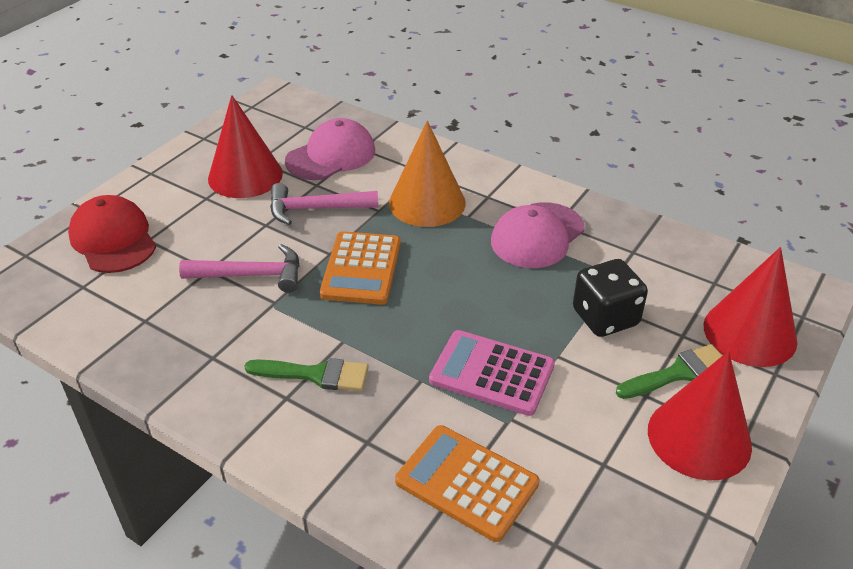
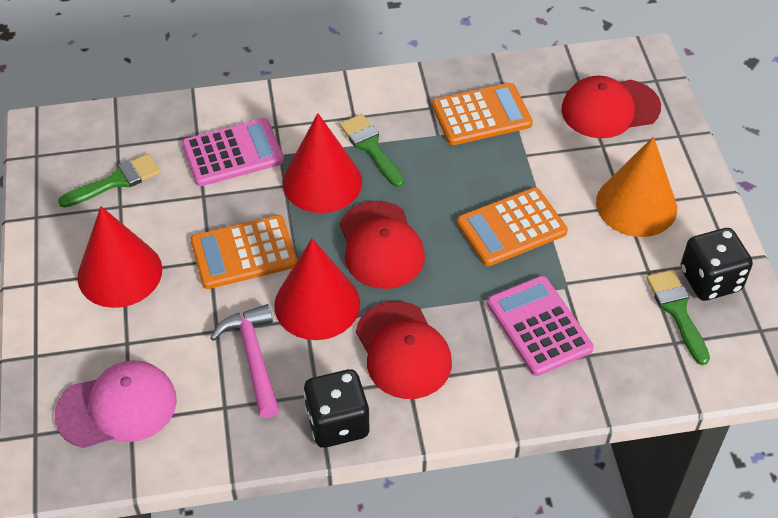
black dice: [573,259,648,337] = 1 -> [303,369,370,448] [681,228,753,301] = 2
green brush: [244,358,369,391] [616,344,722,399] = 2 -> [58,154,161,208] [339,114,405,188] [646,270,710,365] = 3
orange calculator: [320,231,401,305] [395,425,540,542] = 2 -> [191,215,297,289] [432,83,533,145] [457,187,568,266] = 3
pink calculator: [429,330,555,416] = 1 -> [182,118,284,186] [487,276,594,376] = 2
pink cap: [285,118,375,180] [491,202,585,268] = 2 -> [55,360,177,448] = 1
pink hammer: [179,244,300,293] [270,183,378,225] = 2 -> [210,304,279,418] = 1
red cap: [68,195,156,273] = 1 -> [340,201,425,289] [356,301,452,399] [561,76,661,138] = 3

